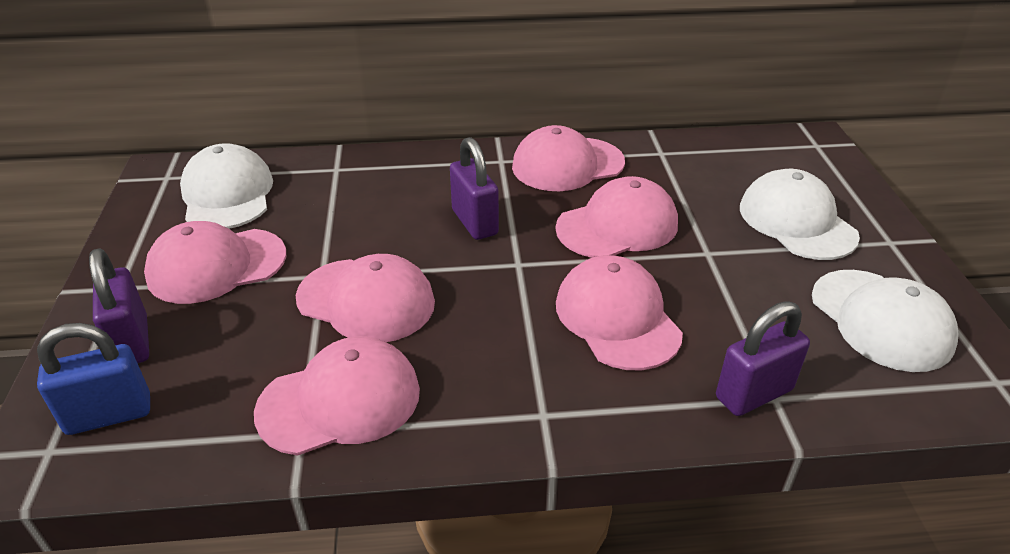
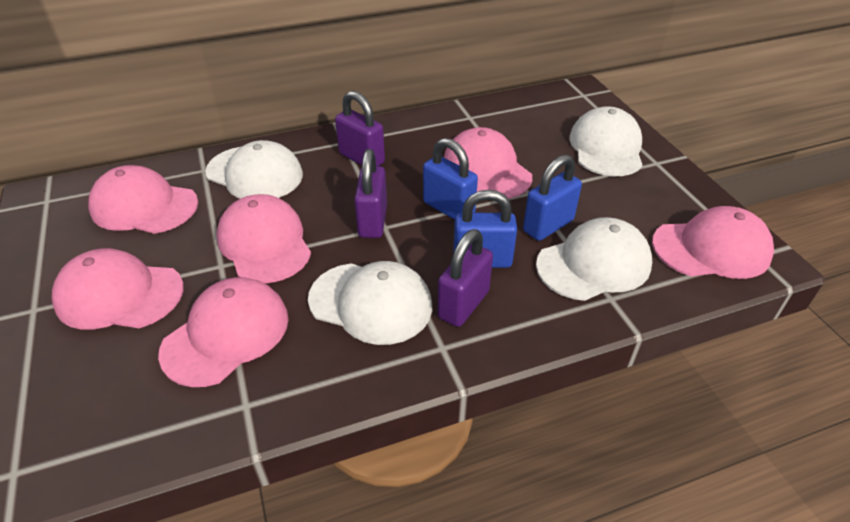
blue padlock: [37,323,150,435] = 1 -> [423,138,478,220] [453,189,517,268] [523,154,582,241] = 3
white cap: [180,143,273,229] [740,169,860,260] [812,270,959,372] = 3 -> [205,140,303,199] [308,261,432,345] [536,217,652,301] [569,106,643,176] = 4

